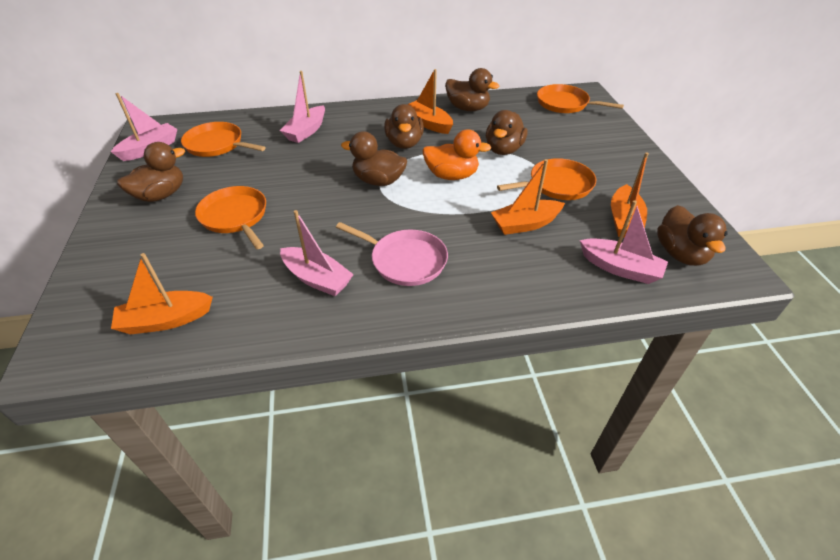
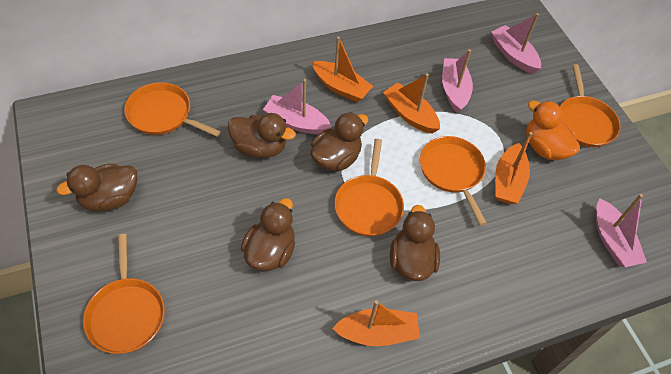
brown duck: [117,142,185,202] [341,131,407,186] [384,104,424,149] [445,68,500,111] [486,110,527,155] [657,205,728,266] = 6 -> [56,164,137,211] [227,113,296,158] [241,198,295,271] [310,112,368,171] [390,205,440,281] = 5
orange pan: [181,122,266,157] [195,186,266,249] [497,158,596,200] [537,84,624,113] = 4 -> [83,234,165,354] [124,82,221,136] [334,139,404,236] [420,136,487,226] [560,64,620,147] = 5
pink pan: [336,222,448,286] = 1 -> none = 0

